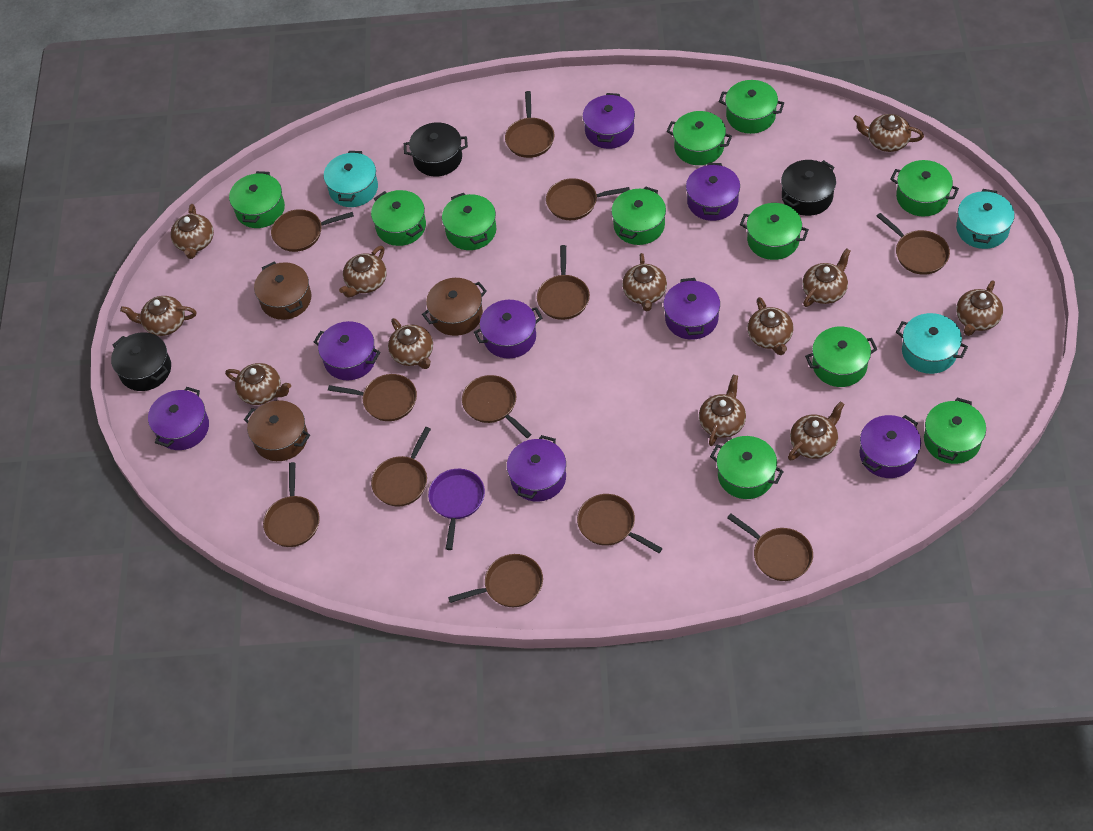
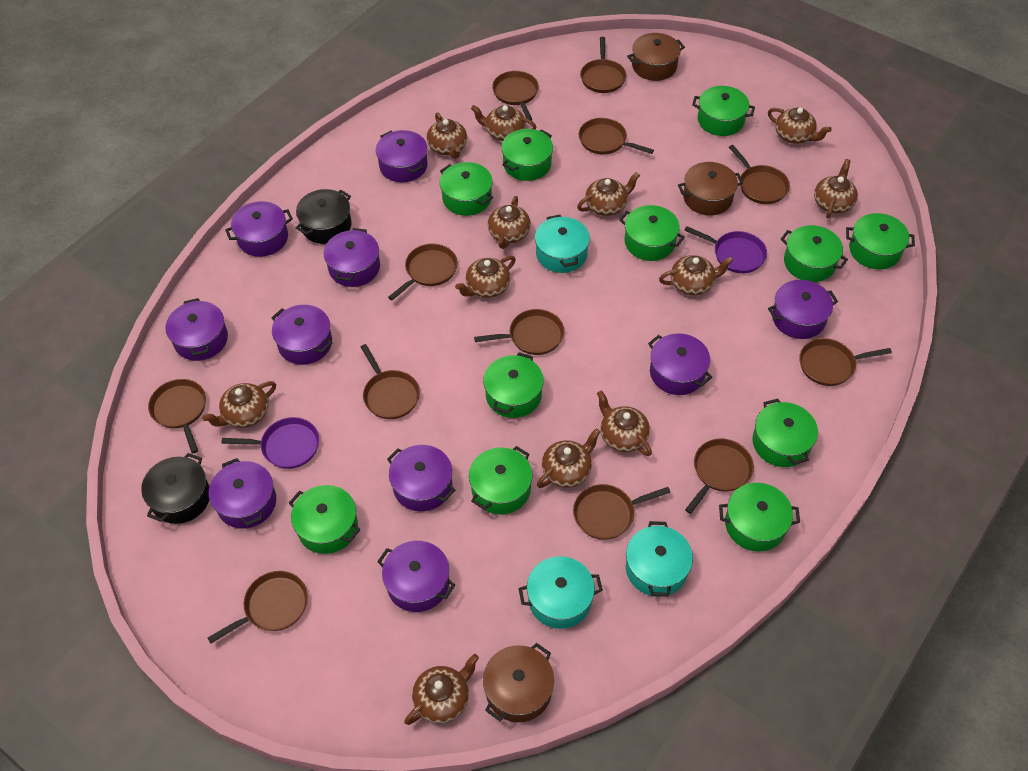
black pot: [111,332,171,391] [404,122,468,177] [781,160,836,216] = 3 -> [141,453,210,524] [296,189,352,244] = 2
purple pan: [428,469,485,550] = 1 -> [221,417,319,469] [684,226,767,273] = 2
purple pot: [148,387,209,450] [314,321,380,380] [474,300,542,358] [507,435,566,502] [583,93,635,149] [663,278,720,340] [686,163,740,221] [860,415,921,478] = 8 -> [166,298,228,361] [209,458,276,529] [225,201,293,257] [271,305,332,365] [324,228,380,287] [376,130,428,182] [377,541,455,612] [387,445,455,511] [648,333,712,395] [768,280,838,339] = 10

